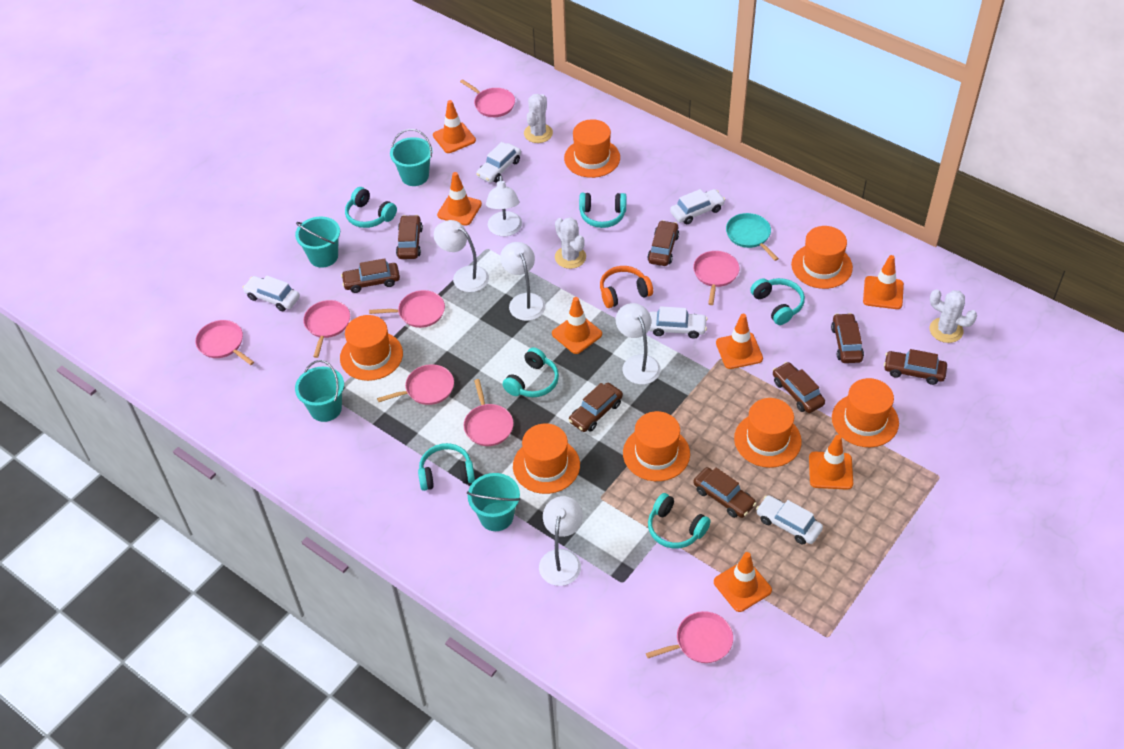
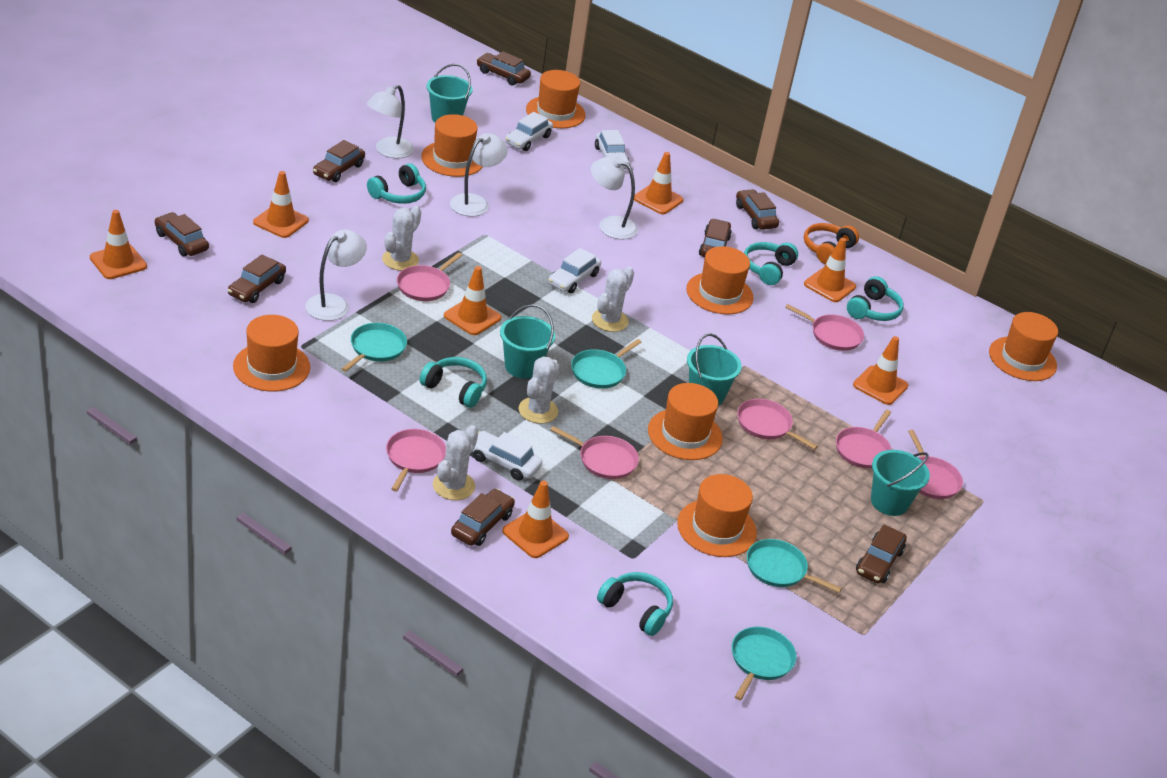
pink pan: [195,320,254,365] [303,300,350,358] [369,290,445,328] [377,364,454,405] [460,79,515,117] [464,379,514,446] [646,611,733,663] [693,251,739,305] = 8 -> [386,429,446,492] [397,252,462,301] [550,426,639,479] [737,399,818,450] [785,304,864,351] [836,410,892,469] [908,430,963,499] = 7
turquoise headphones: [345,187,397,228] [418,443,475,491] [502,347,559,397] [579,193,626,228] [648,493,711,549] [750,278,805,325] = 6 -> [367,163,426,204] [420,357,487,408] [597,572,673,636] [744,242,798,285] [847,276,904,321] = 5
turquoise pan: [726,213,779,261] = 1 -> [342,323,407,372] [571,339,642,389] [732,627,796,701] [747,539,842,593] = 4
white cactus: [524,94,553,143] [555,217,586,269] [930,289,977,343] = 3 -> [382,206,421,271] [433,425,478,500] [519,356,560,424] [592,266,634,332] = 4
white car: [242,276,300,311] [476,142,521,183] [649,306,708,339] [670,189,725,224] [756,495,823,545] = 5 -> [472,431,542,481] [505,112,553,151] [548,248,601,293] [595,130,630,169] = 4
white lamp: [434,220,489,292] [486,175,522,236] [500,242,546,321] [539,496,583,586] [616,303,661,384] = 5 -> [305,230,367,321] [367,85,414,158] [450,133,508,216] [591,157,638,239] = 4

